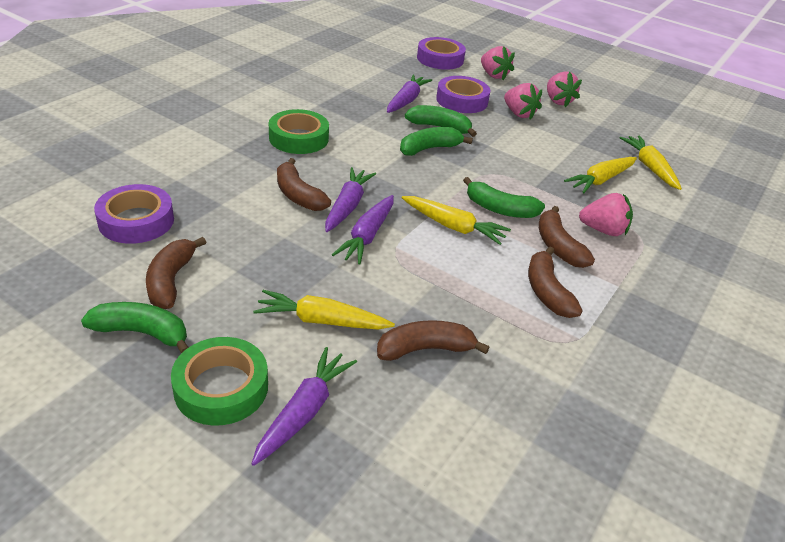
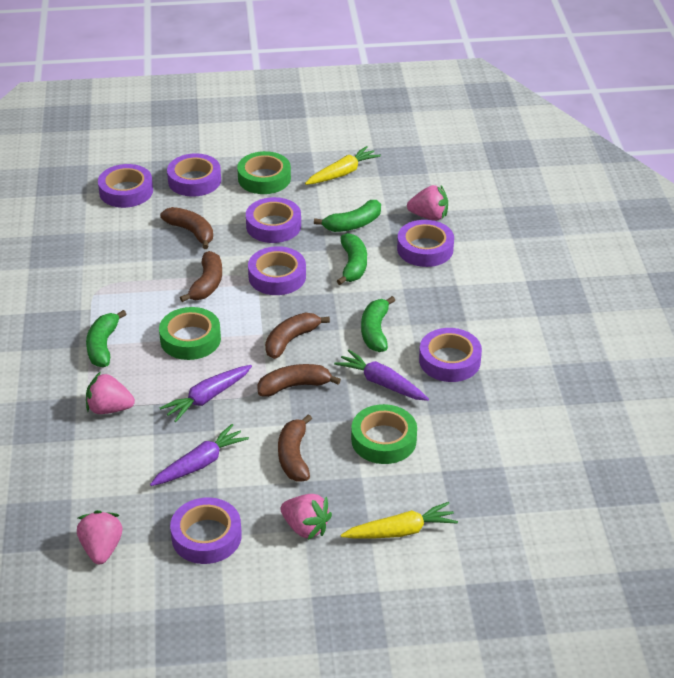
green tape: [171,337,268,426] [269,109,329,154] = 2 -> [159,307,221,360] [237,151,291,194] [351,404,417,464] = 3
purple carrot: [251,347,357,466] [325,167,376,232] [332,195,394,265] [387,74,432,113] = 4 -> [150,424,249,486] [160,365,252,422] [334,349,429,401] = 3
purple tape: [94,184,174,244] [417,37,466,70] [436,76,490,113] = 3 -> [98,164,153,208] [167,153,221,197] [170,497,242,564] [246,197,301,243] [248,246,306,295] [397,220,454,267] [419,328,482,382] = 7
yellow carrot: [253,290,395,330] [402,196,511,245] [564,157,637,193] [619,135,682,190] = 4 -> [305,146,381,185] [341,502,458,539] = 2

